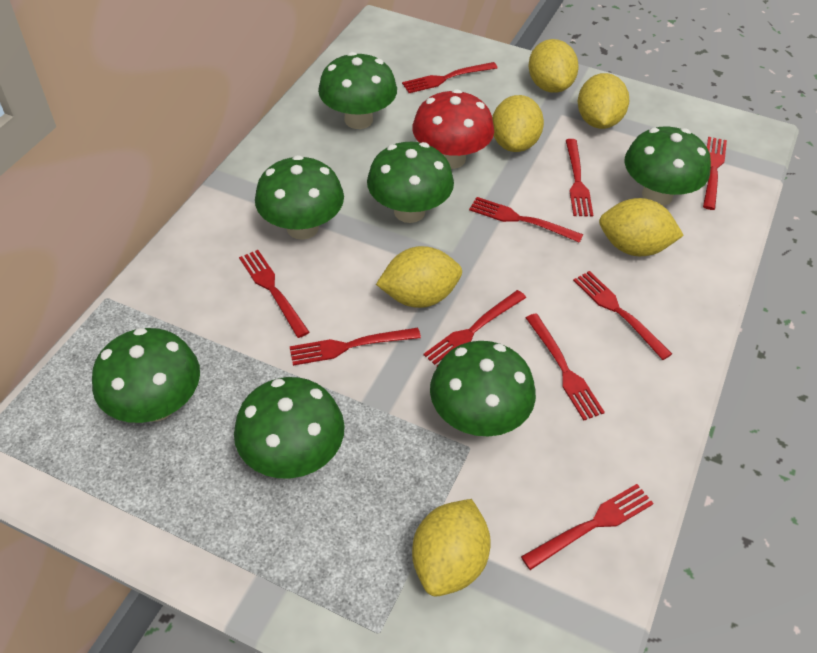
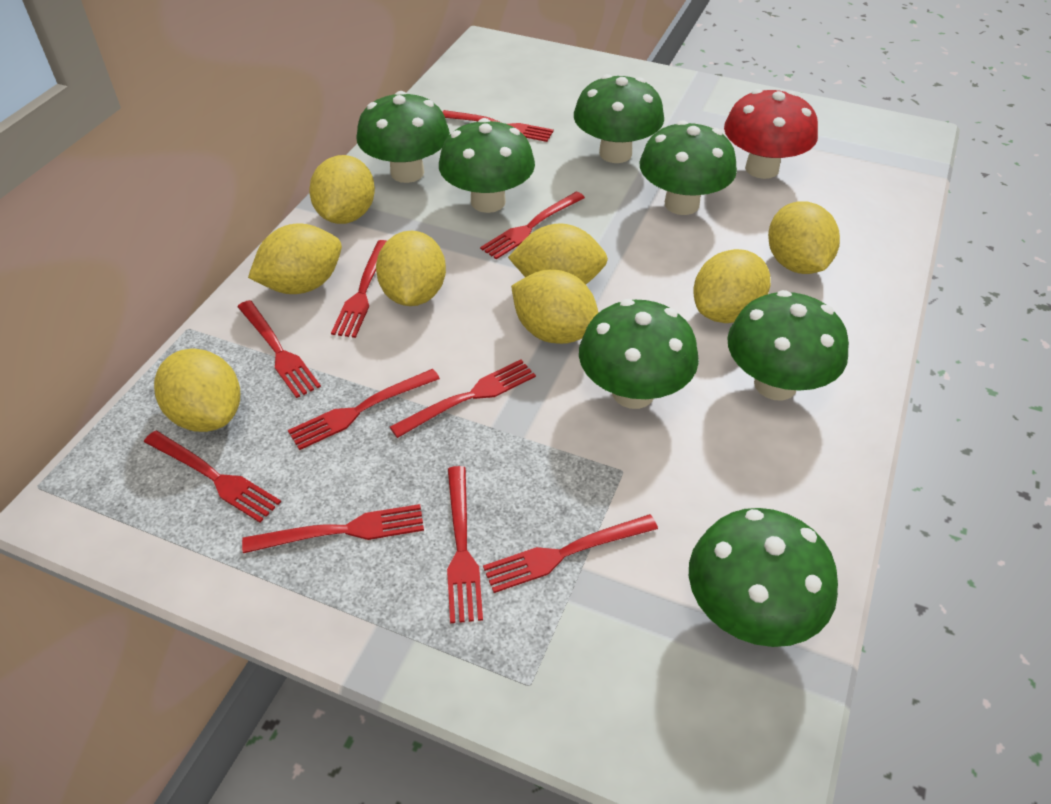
yellow lemon: [376,246,462,308] [412,499,491,597] [492,95,544,152] [529,39,579,93] [578,73,629,129] [599,198,684,256] = 6 -> [154,348,240,432] [248,224,342,294] [309,155,375,224] [376,231,446,306] [508,223,608,284] [511,269,599,344] [693,249,771,323] [768,201,840,274] = 8

